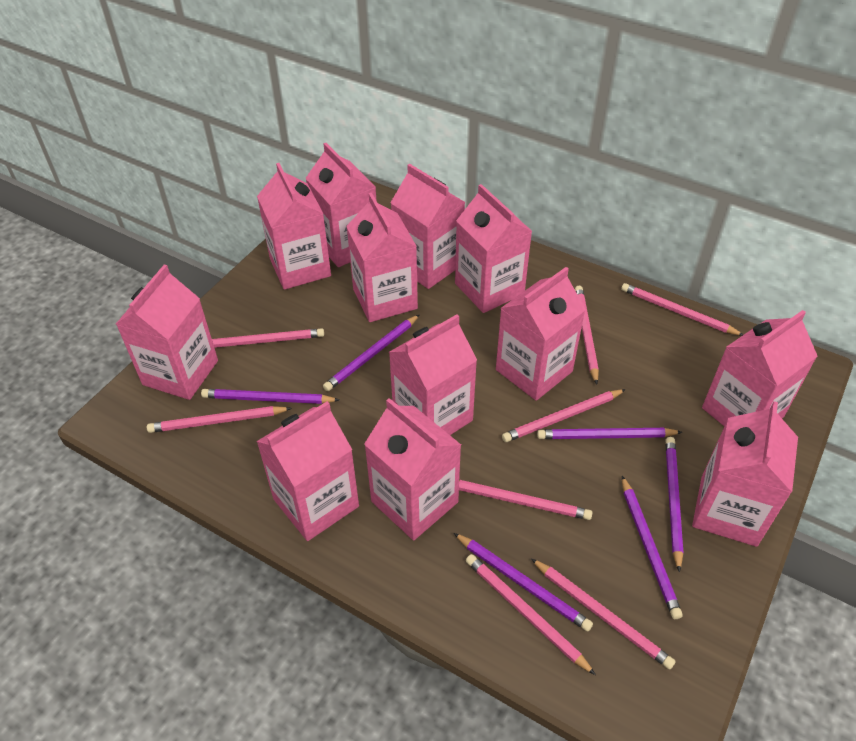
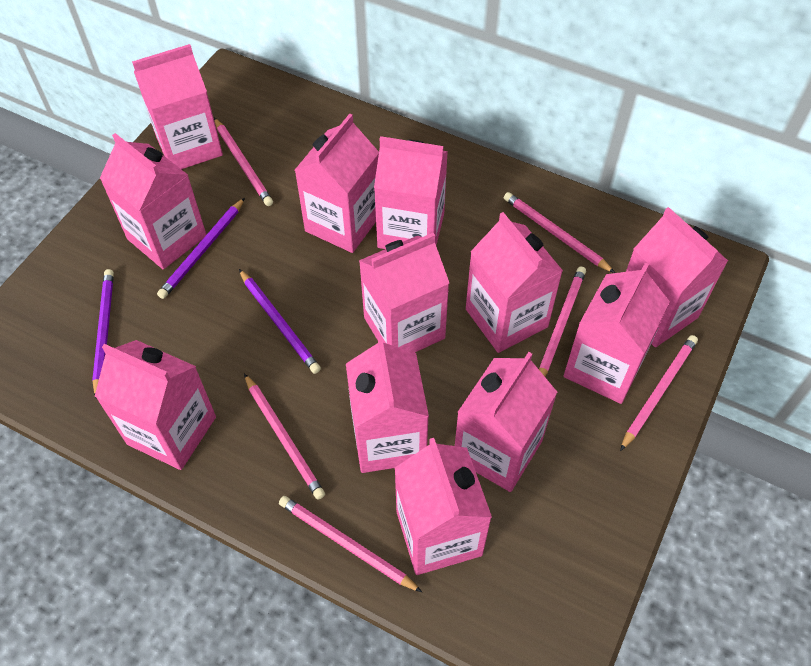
pink pencil: [147,406,292,433] [212,328,324,348] [459,480,592,520] [466,554,596,675] [502,389,626,442] [531,559,676,670] [575,286,599,385] [621,283,743,336] = 8 -> [214,118,273,206] [244,374,325,500] [279,496,422,592] [504,192,615,273] [539,266,586,376] [620,335,698,451] = 6
purple pencil: [201,389,339,404] [323,314,420,391] [454,533,593,632] [537,428,682,439] [622,476,683,619] [665,437,683,573] = 6 -> [92,269,114,399] [157,198,245,299] [239,269,321,374] = 3

